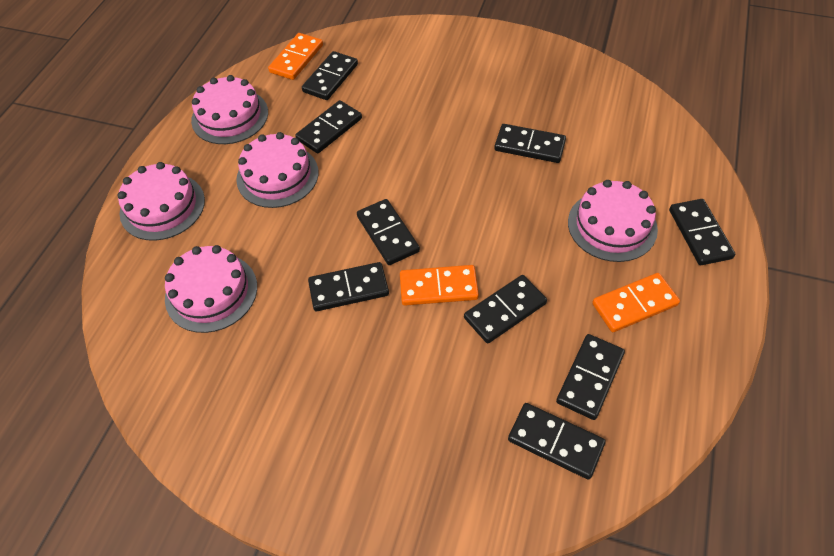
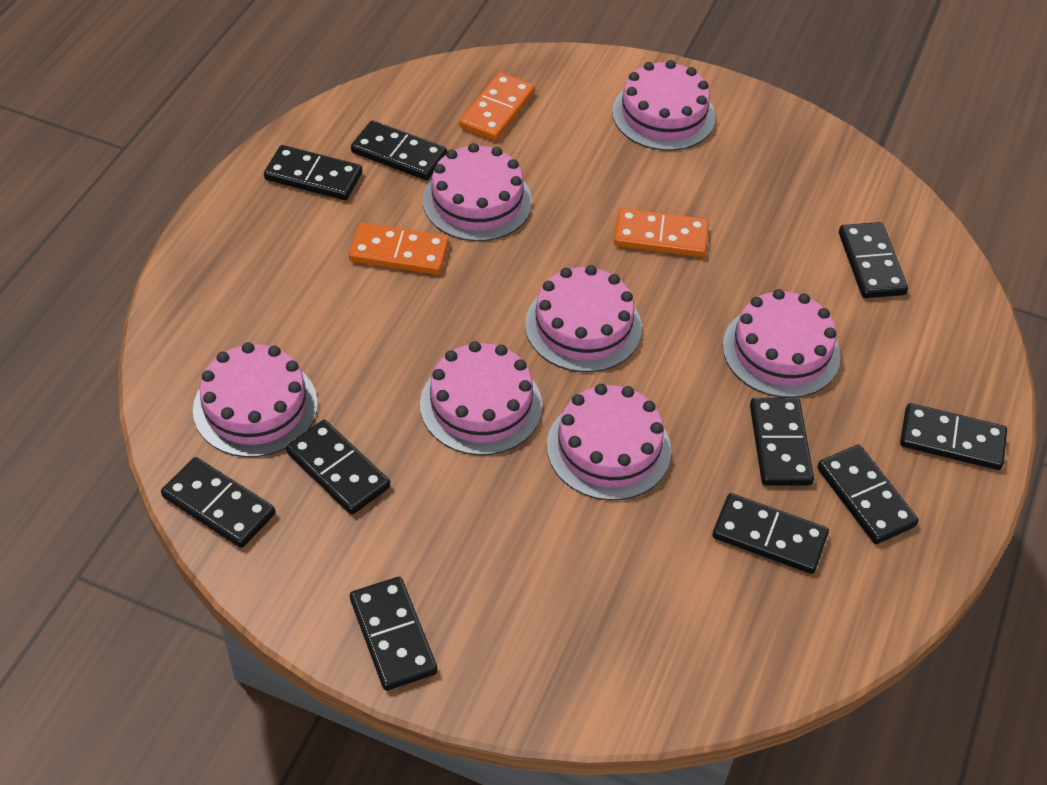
black domino: [295,100,362,153] [302,51,358,100] [308,262,389,311] [357,199,420,265] [464,275,547,344] [494,124,566,163] [508,403,606,480] [556,334,625,420] [669,199,735,265] = 9 -> [161,457,275,548] [264,145,362,200] [286,420,390,515] [350,577,437,691] [351,120,447,180] [712,493,829,574] [750,398,814,486] [817,444,919,544] [839,222,908,298] [900,403,1007,470] = 10
pink cake: [118,162,205,241] [165,245,257,333] [191,75,268,144] [236,132,319,208] [568,180,658,262] = 5 -> [193,342,318,457] [420,341,542,455] [423,143,532,241] [525,265,642,372] [547,384,671,500] [612,60,716,151] [723,289,841,398] = 7

